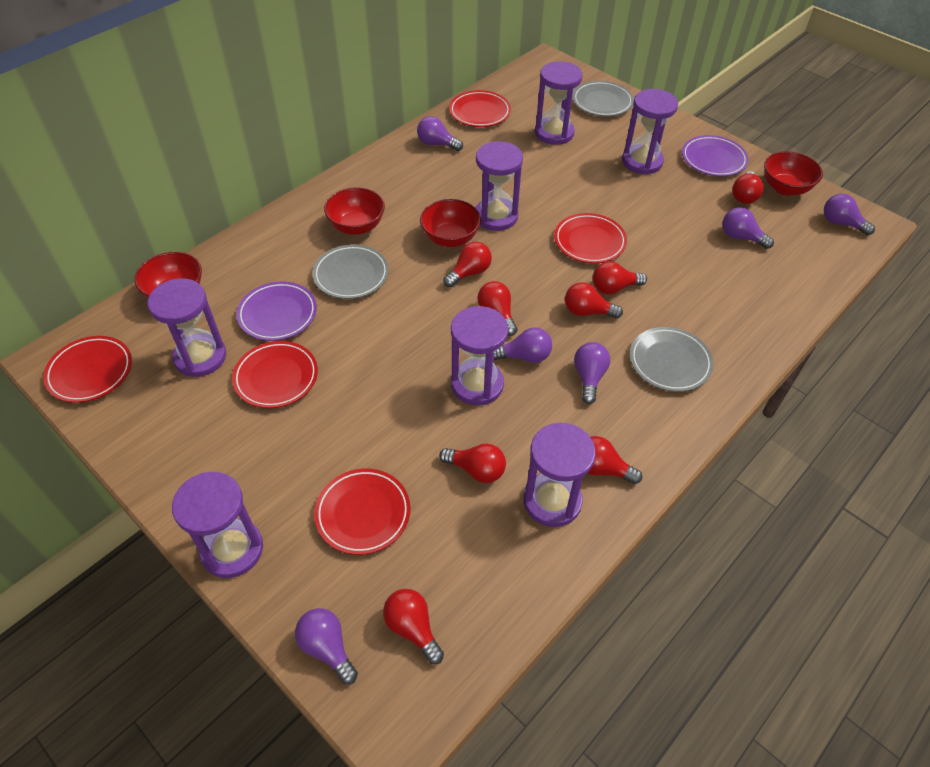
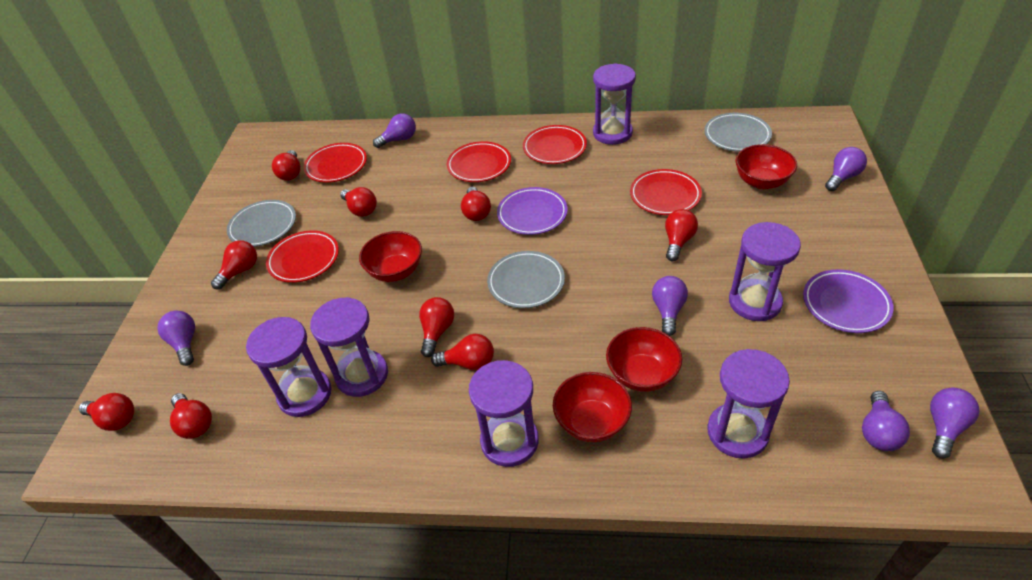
purple hourglass: [148,278,226,377] [172,472,263,578] [451,306,508,405] [476,141,523,231] [523,423,596,527] [535,61,583,145] [622,89,678,174] = 7 -> [246,317,332,417] [310,297,388,397] [469,360,539,467] [593,63,636,145] [707,349,790,459] [729,222,801,321] = 6
red light bulb: [383,589,444,664] [439,443,506,483] [443,242,492,287] [477,281,518,336] [565,282,623,319] [588,436,642,484] [593,261,647,294] [732,171,764,204] = 8 -> [79,393,134,431] [170,393,212,439] [211,240,257,290] [272,150,301,181] [340,187,377,217] [419,297,454,357] [431,334,494,370] [461,187,491,221] [665,209,698,261] = 9

